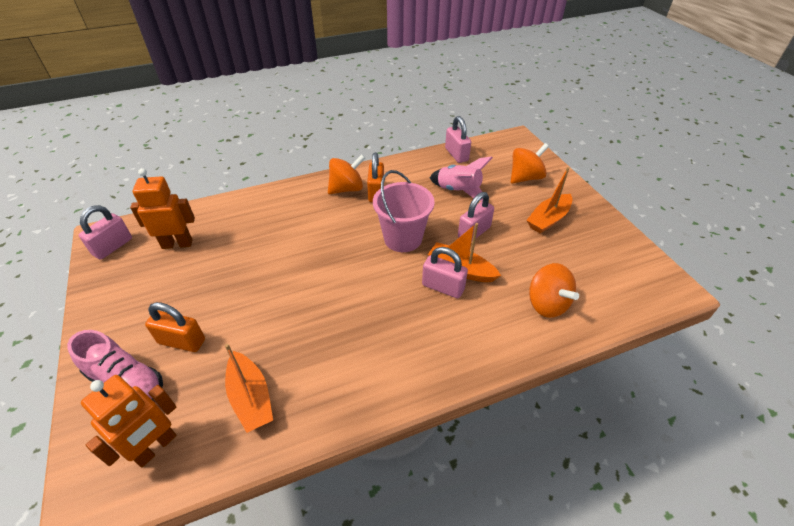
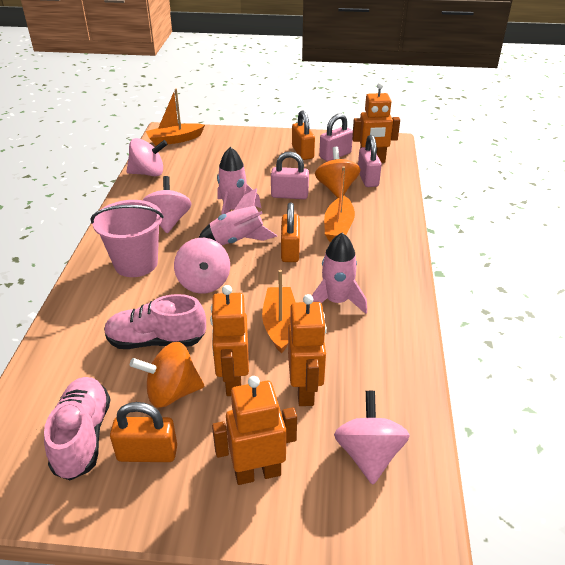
orange padlock: [145,302,205,352] [367,153,384,202] = 2 -> [110,402,177,462] [281,202,300,262] [292,110,315,160] = 3
orange robot: [81,375,177,467] [130,168,195,249] = 2 -> [210,285,249,396] [212,376,297,485] [288,294,327,406] [352,83,400,163] = 4
orange spinning top: [328,154,365,194] [511,143,549,184] [529,263,579,318] = 3 -> [130,342,204,408] [315,147,361,198] = 2
pink padlock: [79,205,132,260] [422,247,468,298] [445,116,471,163] [458,192,494,240] = 4 -> [271,152,309,199] [319,114,353,161] [358,135,382,187] = 3
pink rocket: [430,156,493,201] = 1 -> [198,188,277,245] [217,147,261,214] [312,233,367,314] = 3
pink shoe: [67,330,163,403] = 1 -> [44,377,110,480] [104,294,206,349] = 2
pink spinning top: none = 0 -> [126,138,168,177] [143,176,191,233] [174,238,230,294] [334,391,410,485] = 4

